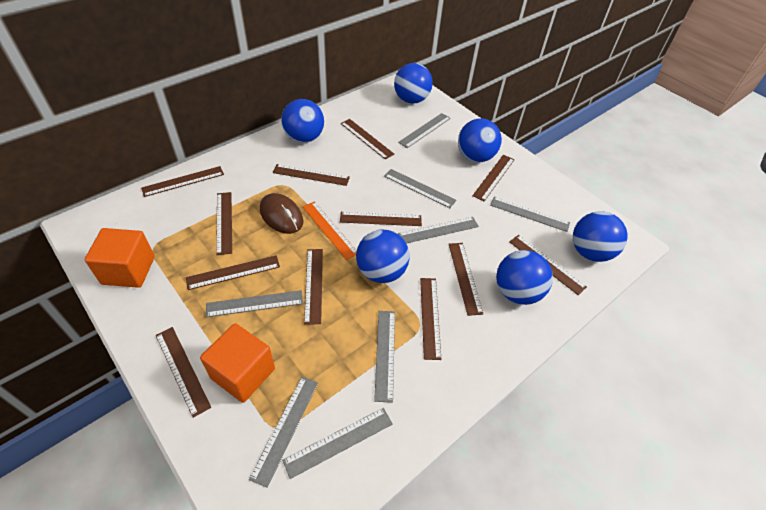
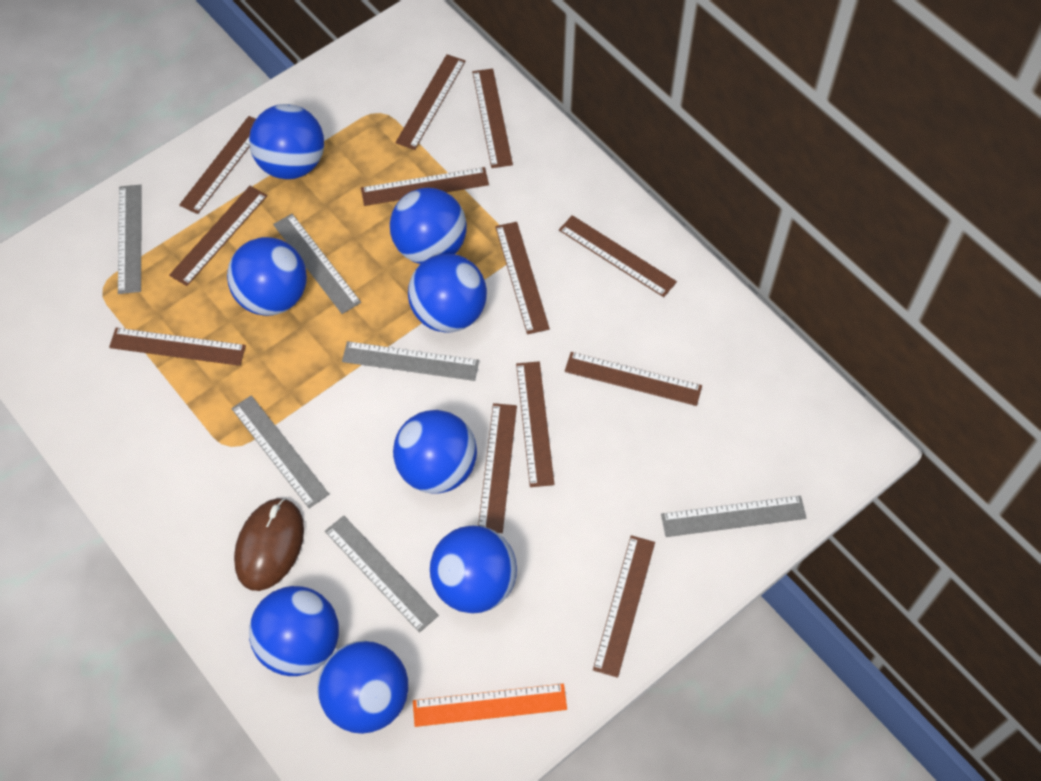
blue ball: [281,99,324,143] [356,230,410,283] [394,63,433,104] [458,119,502,162] [496,250,553,305] [573,211,628,262] = 6 -> [227,237,307,316] [249,104,324,179] [249,586,339,676] [317,641,408,734] [390,188,467,264] [393,410,477,494] [408,254,487,333] [430,525,517,613] = 8
grey ruler: [206,290,303,317] [249,377,318,488] [282,408,393,479] [374,311,395,403] [384,169,457,208] [398,113,451,148] [398,217,479,243] [490,196,570,232] = 8 -> [118,184,142,294] [231,395,329,508] [273,214,361,314] [325,515,439,633] [342,341,479,381] [661,496,806,537] = 6
orange cube: [85,228,155,288] [200,323,275,403] = 2 -> none = 0

